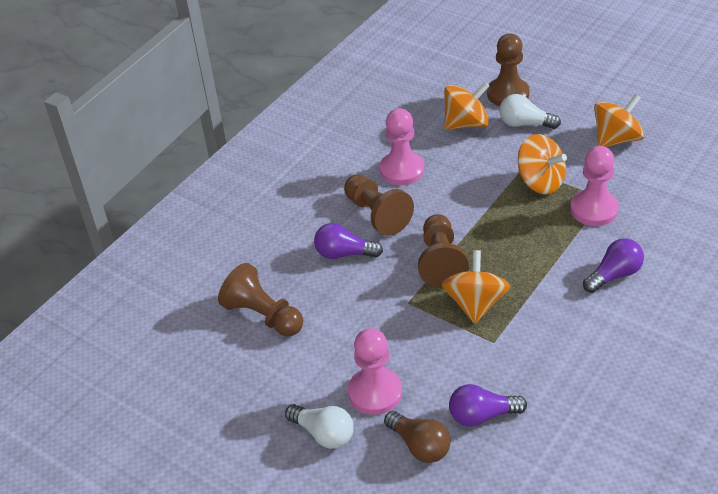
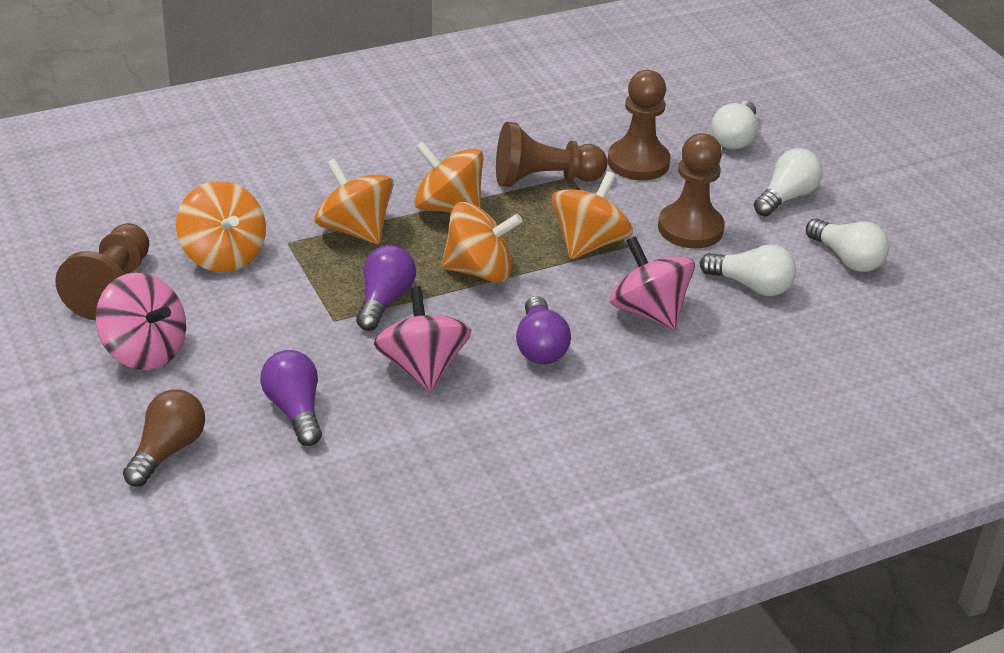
orange spinning top: [442,250,510,324] [444,82,489,130] [518,134,567,194] [594,94,644,147] = 4 -> [176,181,266,272] [315,158,394,244] [414,141,483,212] [441,202,522,283] [551,171,633,259] = 5
pink pawn: [348,328,402,415] [379,108,424,185] [570,146,619,226] = 3 -> none = 0
pink spinning top: none = 0 -> [95,273,186,370] [374,287,471,392] [609,236,695,330] = 3
white light bulb: [285,404,354,449] [499,94,561,129] = 2 -> [700,244,796,296] [711,101,758,149] [754,148,822,217] [806,218,889,272] = 4

